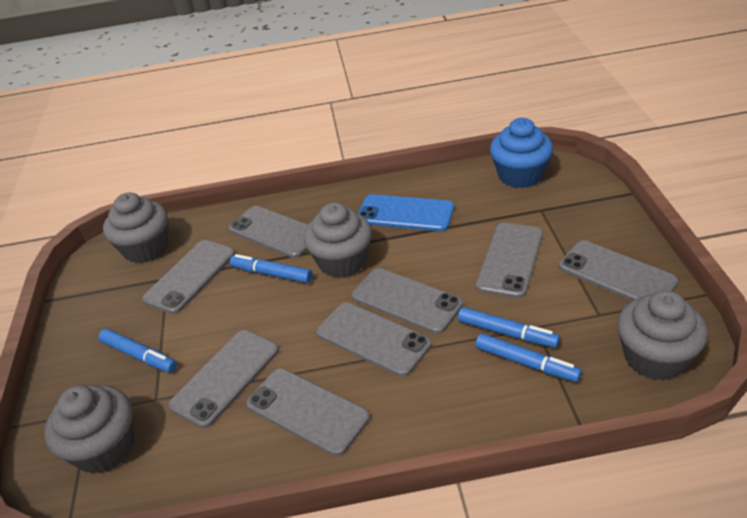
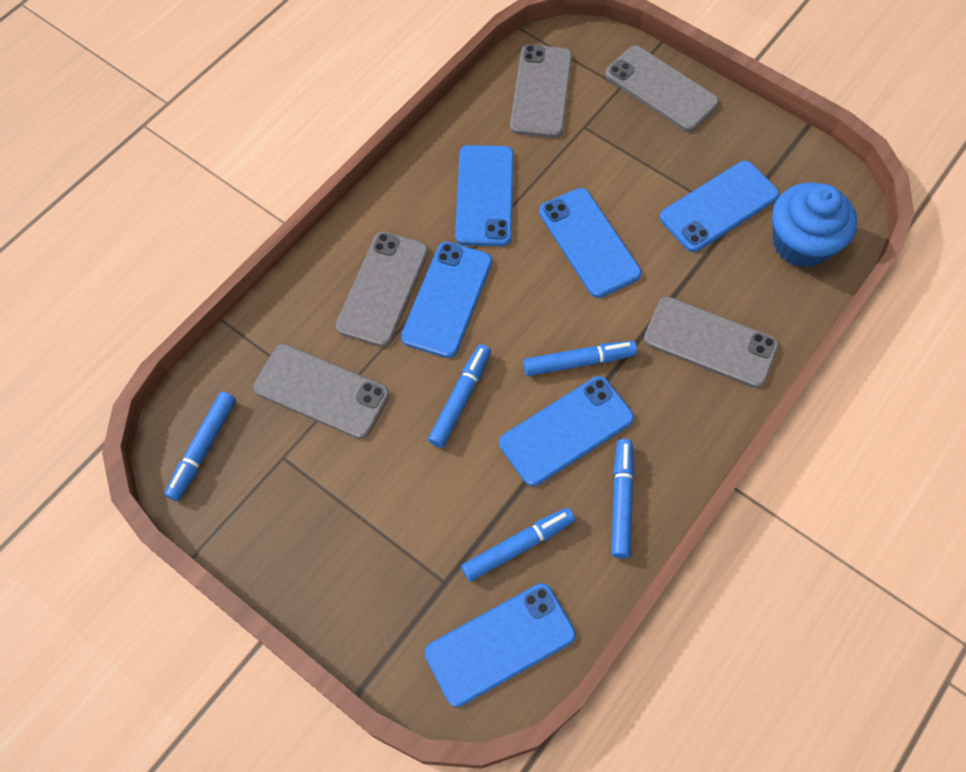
blue marker: [98,329,177,373] [230,254,313,283] [458,307,560,348] [475,333,582,382] = 4 -> [165,392,236,501] [428,344,491,448] [462,508,575,582] [523,341,637,376] [611,439,634,558] = 5
blue phone: [358,194,454,231] = 1 -> [401,242,492,358] [425,583,576,707] [455,145,514,246] [499,376,634,486] [539,188,642,298] [660,161,779,252] = 6
grey cupcake: [44,385,134,474] [103,193,168,263] [304,202,372,278] [617,290,708,380] = 4 -> none = 0
grey phone: [142,240,235,314] [169,330,279,428] [229,206,308,258] [246,368,370,456] [316,302,432,377] [352,268,463,334] [476,223,543,298] [559,240,678,301] = 8 -> [253,344,390,439] [336,232,429,347] [510,45,572,138] [605,46,719,132] [644,297,779,388] = 5

